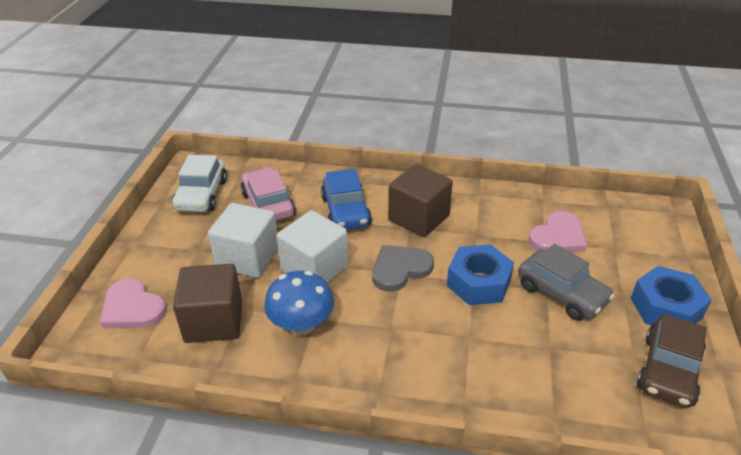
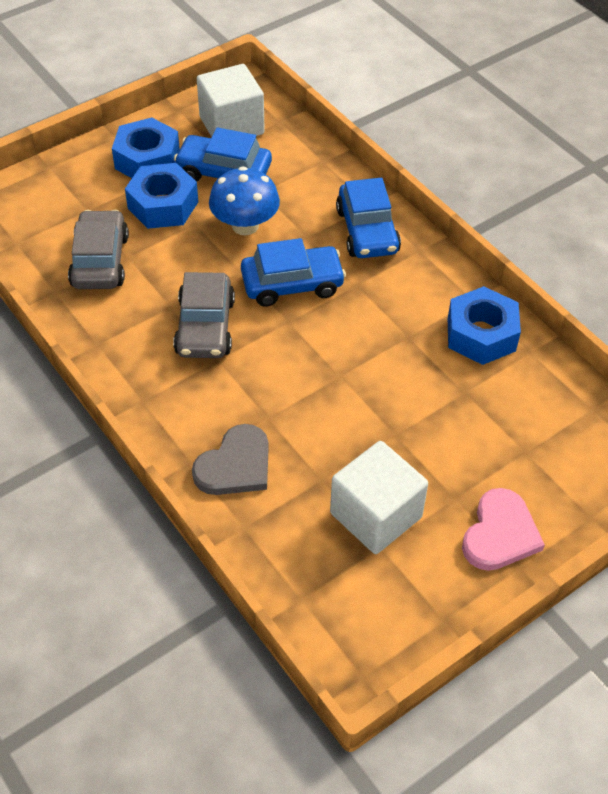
blue car: [321,169,372,230] = 1 -> [174,127,272,182] [241,238,346,307] [336,178,401,258] = 3
blue nut: [447,244,514,305] [631,266,712,326] = 2 -> [112,117,180,178] [125,163,198,229] [448,286,521,365] = 3
brown car: [637,314,706,408] = 1 -> none = 0
brown cube: [173,264,242,343] [388,164,453,237] = 2 -> none = 0
grey car: [518,244,615,321] = 1 -> [68,210,129,289] [173,272,235,358] = 2
pink car: [241,167,296,221] = 1 -> none = 0
pink heart: [100,278,167,329] [529,211,587,252] = 2 -> [462,488,545,571] = 1
white car: [172,155,227,212] = 1 -> none = 0

